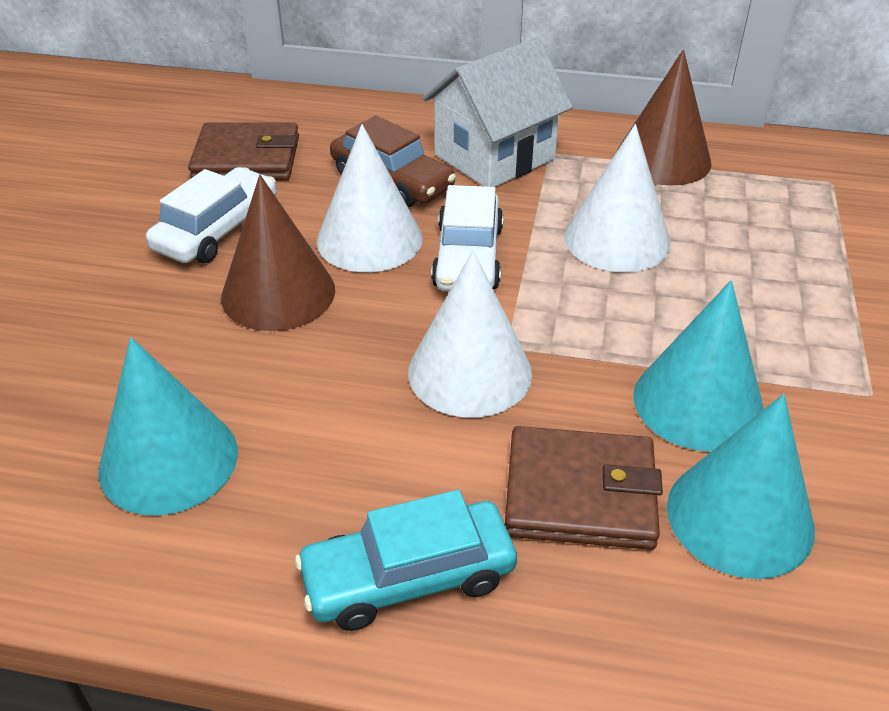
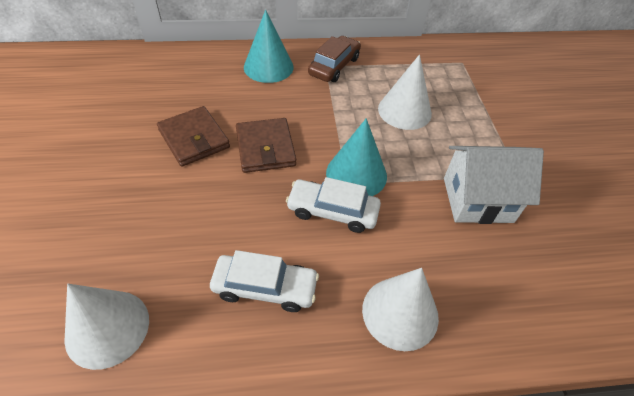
brown cone: [221,175,335,331] [617,50,712,186] = 2 -> none = 0
turquoise car: [295,490,517,631] = 1 -> none = 0
turquoise cone: [98,337,238,516] [633,280,764,452] [667,394,815,579] = 3 -> [244,10,293,83] [326,118,387,196] = 2

